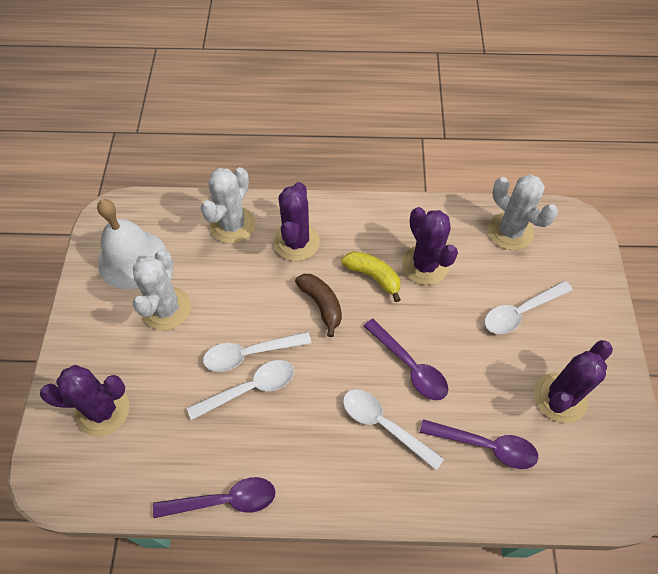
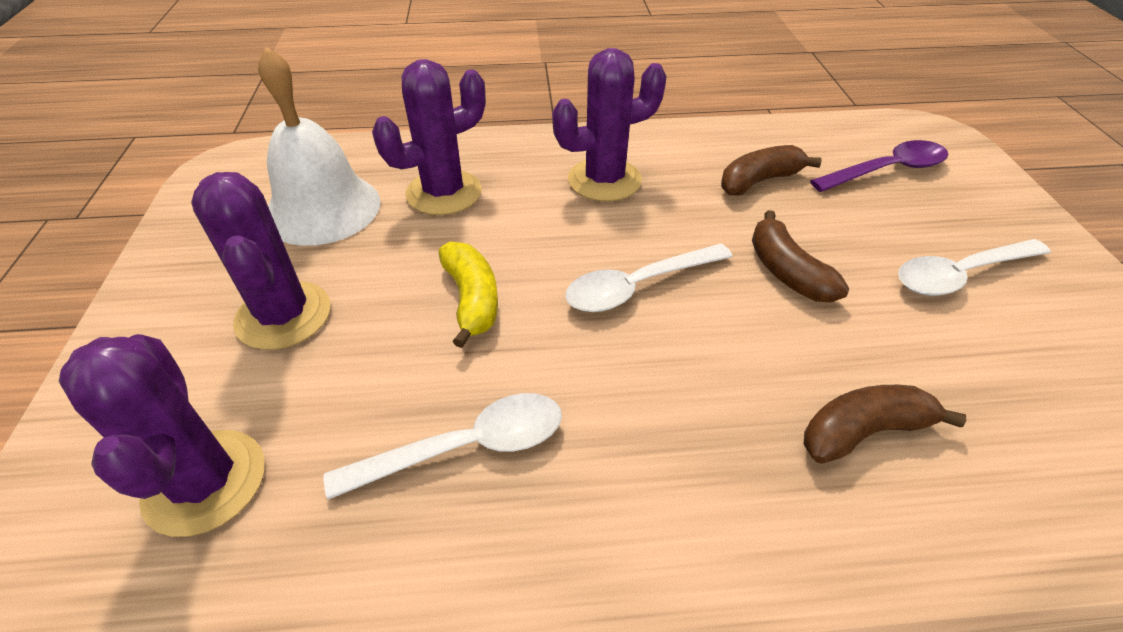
brown banana: [295,274,342,337] = 1 -> [721,145,822,196] [752,210,849,303] [803,385,966,464] = 3
purple spoon: [153,477,276,518] [364,319,448,400] [420,419,538,469] = 3 -> [810,140,948,192] = 1
white cactus: [133,249,191,330] [201,167,256,244] [488,174,558,250] = 3 -> none = 0
white spoon: [187,360,294,420] [203,332,311,372] [343,389,444,470] [485,281,573,334] = 4 -> [323,393,562,500] [565,243,733,312] [898,239,1051,296] = 3

